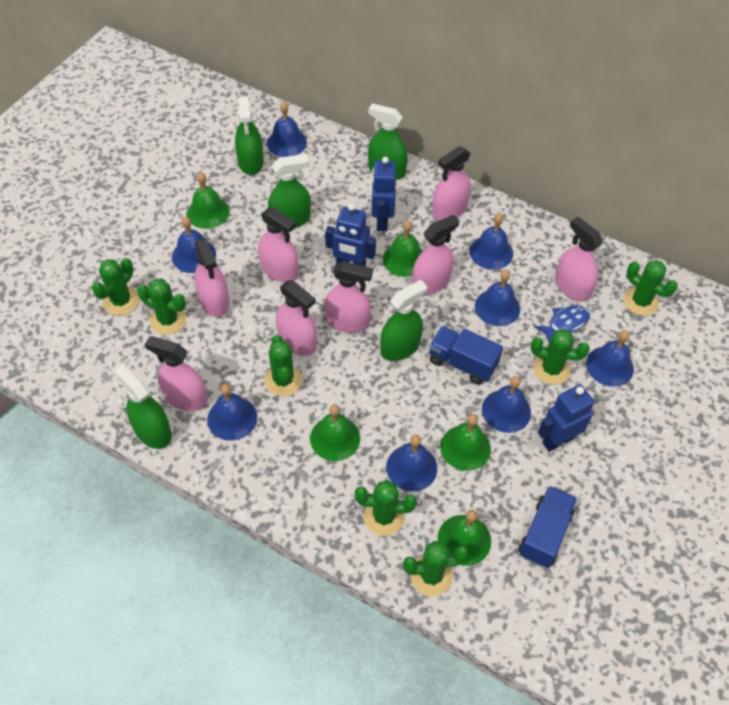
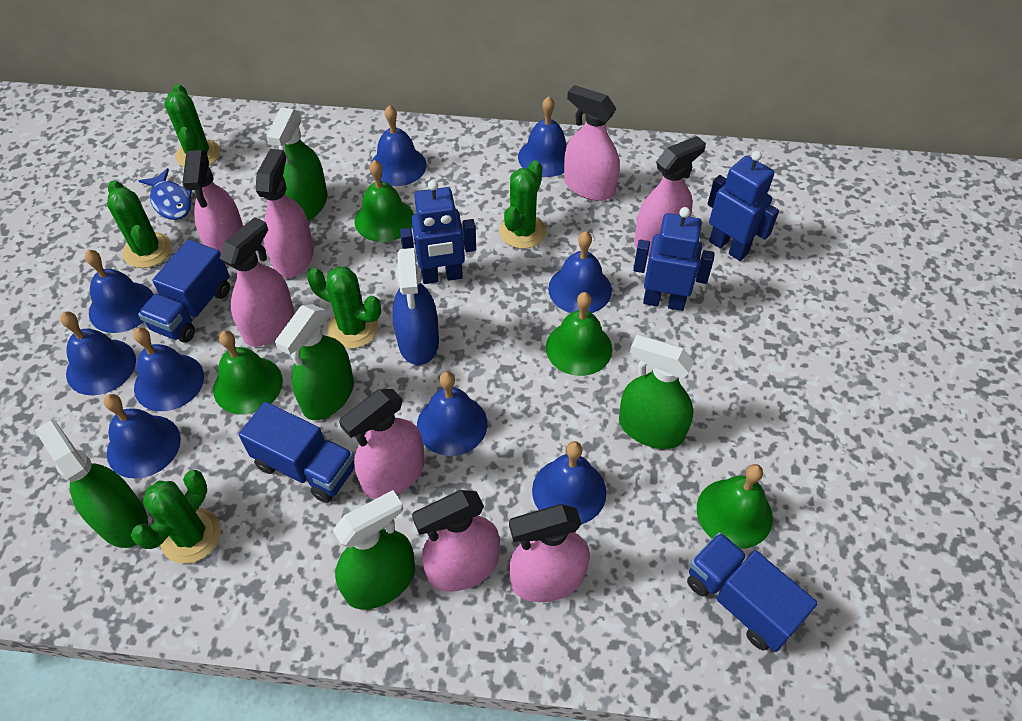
blue bell: [172,216,216,273] [207,384,257,441] [267,101,307,157] [386,435,437,491] [470,213,513,270] [475,270,520,326] [482,376,531,433] [586,330,634,387] = 8 -> [60,312,136,395] [85,250,154,333] [104,394,181,479] [133,327,204,411] [370,105,427,186] [417,372,487,456] [518,96,567,177] [532,441,607,524] [548,231,612,313] = 9
blue spray bottle: none = 0 -> [392,248,439,365] = 1
blue truck: [429,326,503,385] [519,486,577,568] = 2 -> [138,240,230,343] [239,402,355,503] [687,532,818,652] = 3
green bell: [187,172,230,229] [310,404,360,461] [383,221,423,277] [438,510,491,566] [440,414,491,471] = 5 -> [213,330,283,414] [355,160,414,242] [546,292,612,376] [697,464,773,549] = 4
green cactus: [92,258,139,315] [137,279,186,335] [265,335,302,396] [355,480,417,536] [403,541,468,596] [531,329,590,385] [623,260,678,316] = 7 -> [107,180,172,268] [131,470,221,564] [165,84,220,167] [307,267,381,348] [500,160,546,249] = 5

